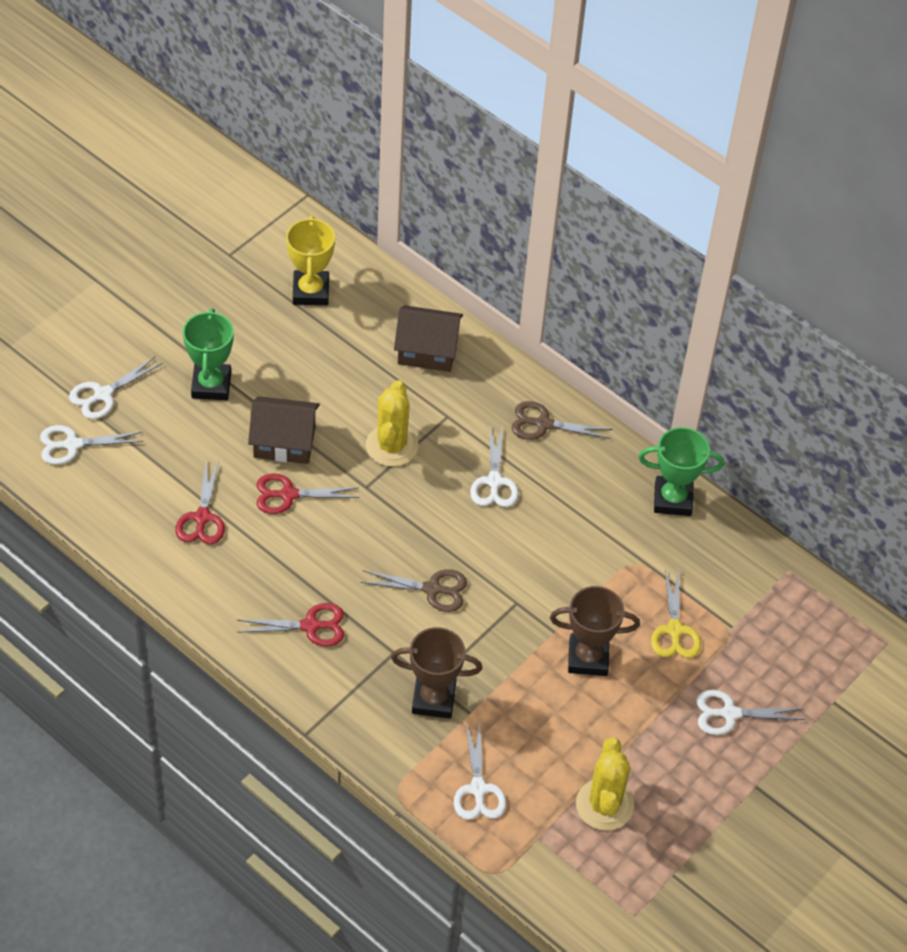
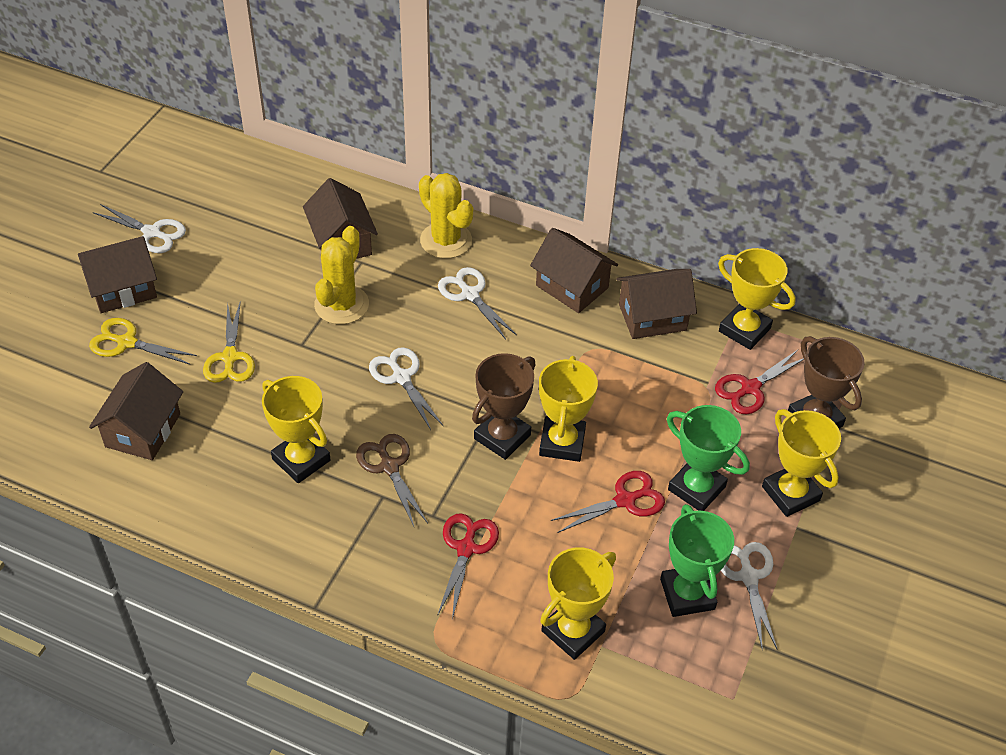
brown house: [248,396,320,464] [394,305,463,372] = 2 -> [78,236,157,313] [89,362,183,460] [303,178,378,259] [530,228,618,313] [616,269,697,339] = 5
brown scissors: [360,569,467,612] [511,401,613,440] = 2 -> [356,434,428,526] = 1
white scissors: [40,425,143,465] [69,357,163,419] [454,722,506,820] [470,425,519,507] [696,690,806,735] = 5 -> [93,204,186,253] [369,347,443,430] [438,267,517,339] [721,542,777,650] = 4
yellow scissors: [651,569,701,658] = 1 -> [89,318,197,365] [203,300,255,383] = 2
yellow trophy: [286,216,335,305] = 1 -> [262,376,331,483] [539,356,598,462] [540,547,616,660] [718,248,796,350] [762,409,841,517] = 5

